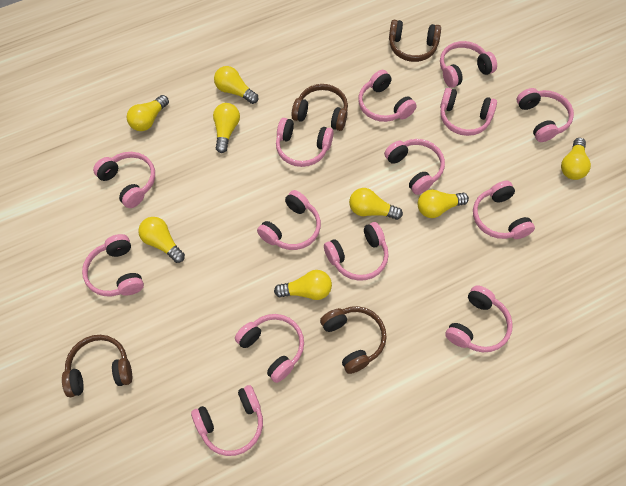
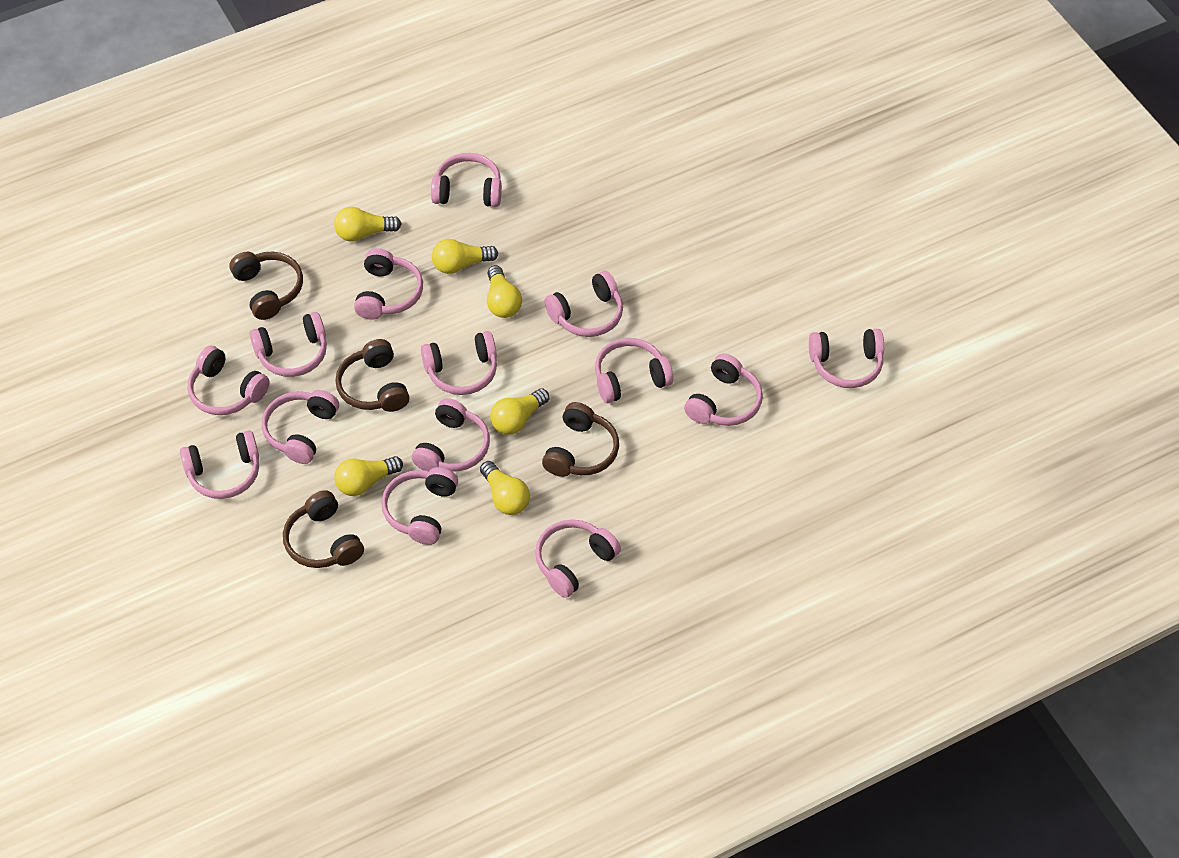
yellow light bulb: [127,95,169,131] [138,217,185,263] [213,103,240,153] [214,66,258,104] [274,270,332,300] [349,188,403,220] [418,190,469,218] [561,138,591,180] = 8 -> [334,207,401,242] [334,456,403,496] [432,239,498,274] [480,461,530,515] [487,265,522,318] [490,388,549,435] = 6

